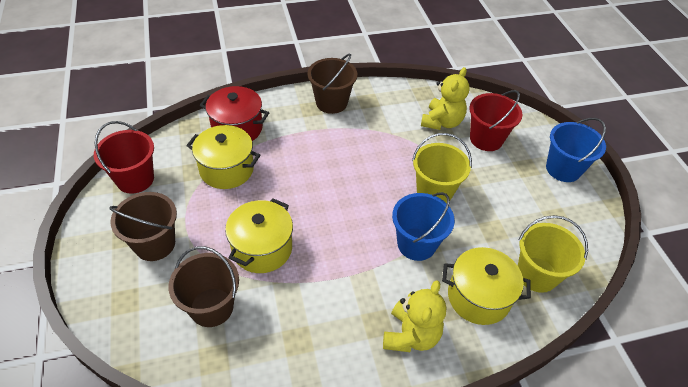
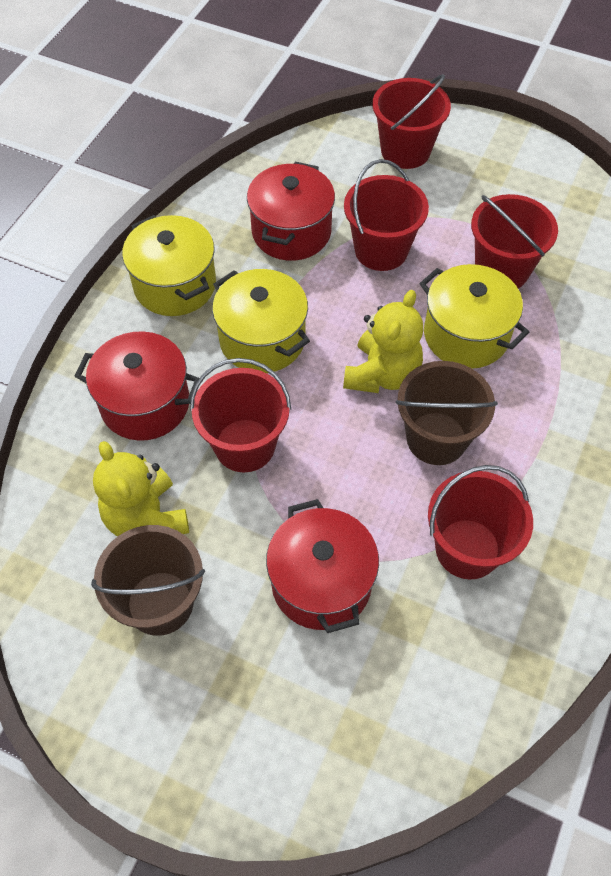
blue bucket: [392,192,455,261] [546,118,606,182] = 2 -> none = 0
brown bucket: [109,192,177,261] [168,246,239,327] [308,53,357,114] = 3 -> [91,525,205,636] [396,361,498,465] = 2
red bucket: [94,121,154,194] [469,90,523,151] = 2 -> [190,358,291,472] [344,159,429,271] [372,74,451,169] [428,465,533,580] [471,194,558,288] = 5
red pot: [200,86,269,141] = 1 -> [75,331,199,441] [247,161,335,261] [266,499,379,633] = 3
yellow bucket: [412,133,472,203] [518,215,588,293] = 2 -> none = 0

